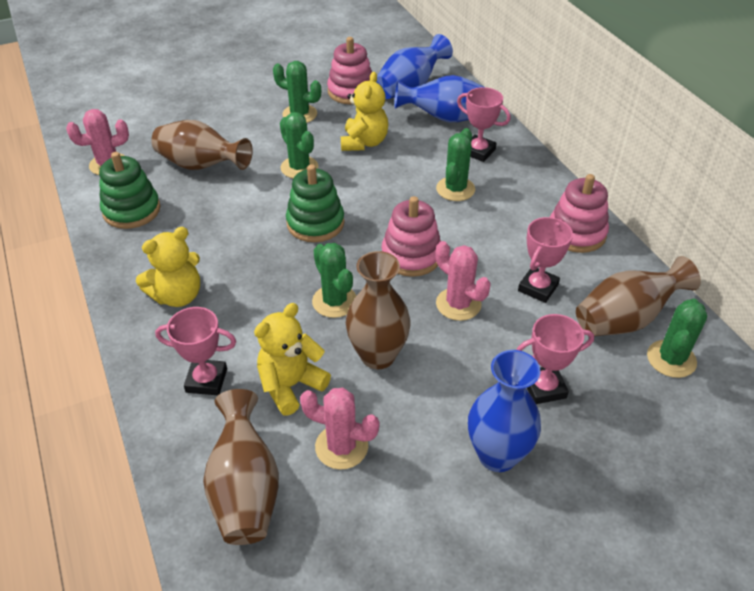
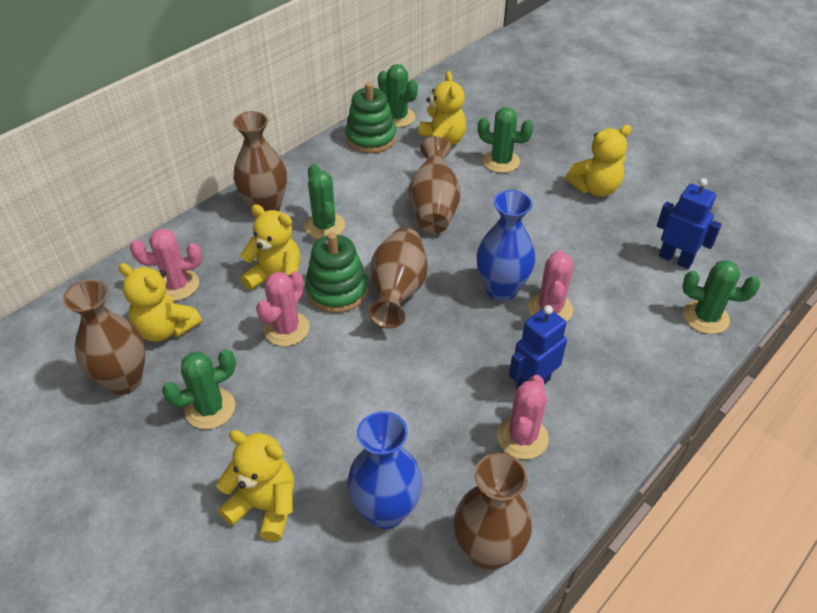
blue robot: none = 0 -> [509,305,567,389] [657,178,722,269] = 2
blue vase: [376,34,453,99] [395,75,484,122] [468,350,541,472] = 3 -> [347,411,422,529] [476,190,536,302] = 2
brown vase: [151,120,253,170] [203,389,279,545] [346,251,411,369] [576,256,701,336] = 4 -> [63,280,145,395] [233,111,287,211] [368,228,428,329] [409,136,461,233] [454,453,532,571] = 5
pink cactus: [66,109,129,175] [300,388,379,470] [436,241,491,321] = 3 -> [130,228,202,301] [256,271,310,346] [497,375,549,459] [528,250,574,322] = 4
pink stacking toy: [327,37,372,104] [382,196,441,277] [550,174,609,253] = 3 -> none = 0
pink trophy: [155,307,236,395] [457,87,511,162] [517,314,594,404] [518,217,573,303] = 4 -> none = 0
yellow teddy bear: [136,227,200,307] [254,303,331,416] [341,72,388,151] = 3 -> [119,263,202,342] [217,430,294,542] [240,204,300,290] [419,71,466,146] [565,125,632,197] = 5

